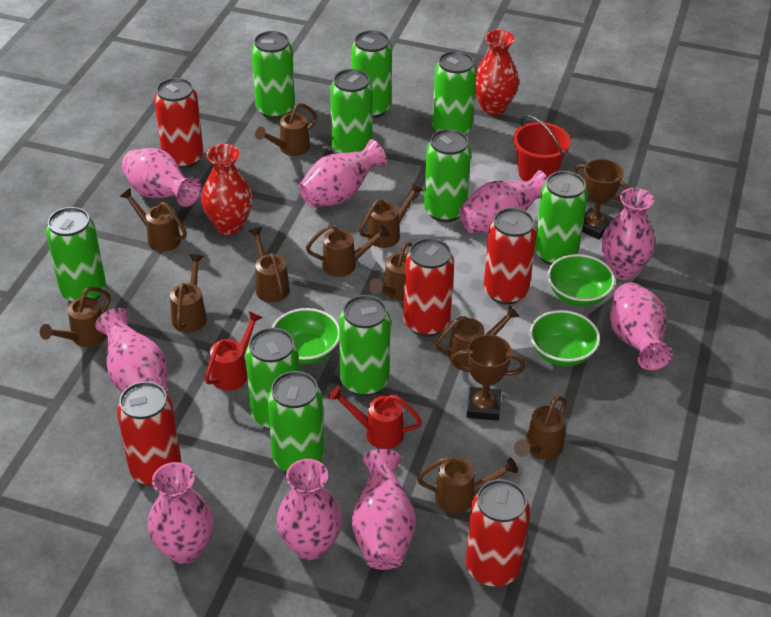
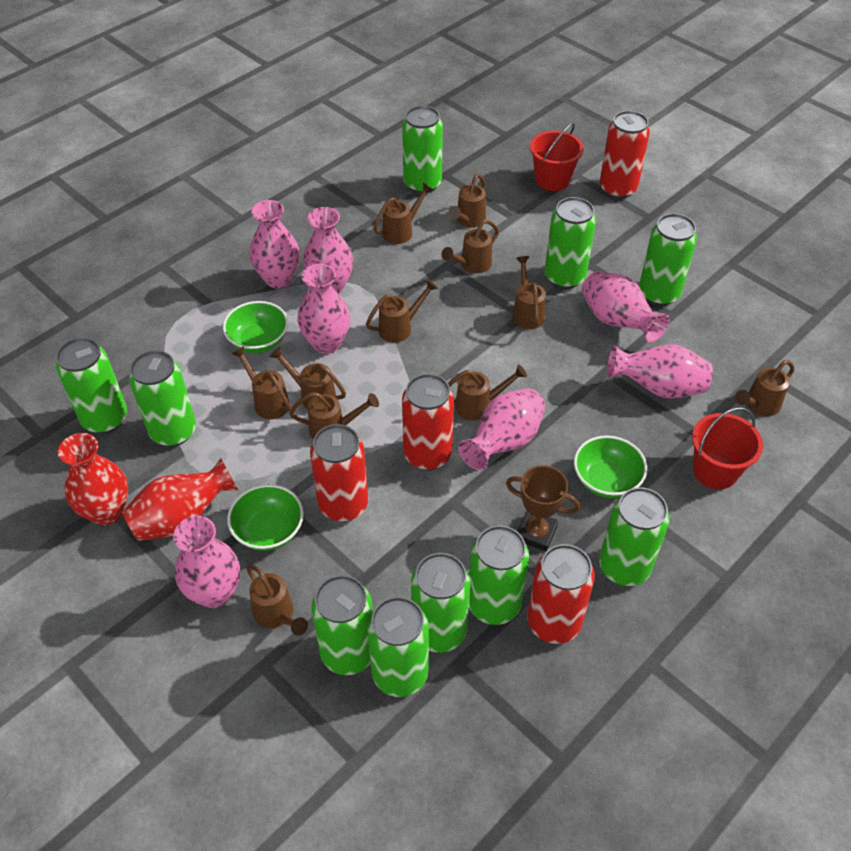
brown trophy: [451,335,525,421] [574,159,629,240] = 2 -> [506,465,580,552] = 1
pink vase: [95,308,168,394] [121,148,201,207] [148,462,214,564] [277,459,342,560] [299,139,387,208] [352,449,416,570] [459,170,547,233] [601,188,655,280] [610,283,673,370] = 9 -> [173,516,240,608] [250,200,300,289] [297,264,350,354] [303,207,353,294] [458,388,545,470] [582,272,669,342] [607,344,713,399] = 7
red bucket: [513,115,571,181] = 1 -> [530,123,584,191] [692,407,763,489] = 2
red can: [117,381,182,486] [154,78,203,169] [403,238,454,336] [466,479,530,587] [484,208,537,305] = 5 -> [310,424,368,522] [402,374,454,470] [527,544,595,644] [600,111,650,199] = 4
red watering can: [205,311,263,391] [329,386,422,449] = 2 -> none = 0

